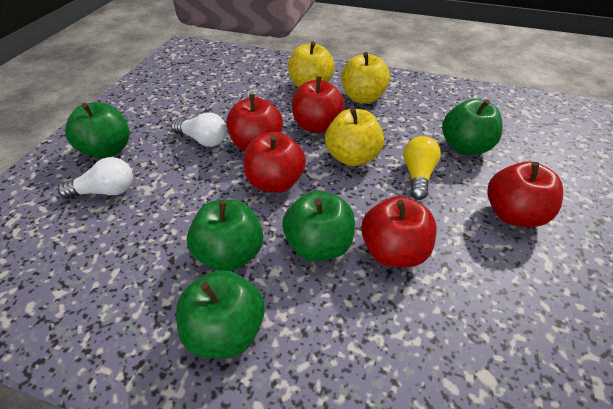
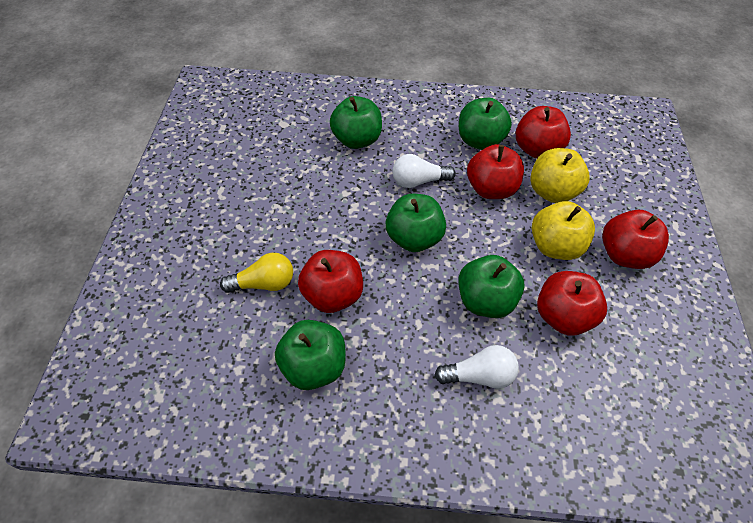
yellow apple: [288,41,335,88] [325,108,384,166] [341,52,390,103] = 3 -> [530,148,589,203] [532,201,595,260] = 2

